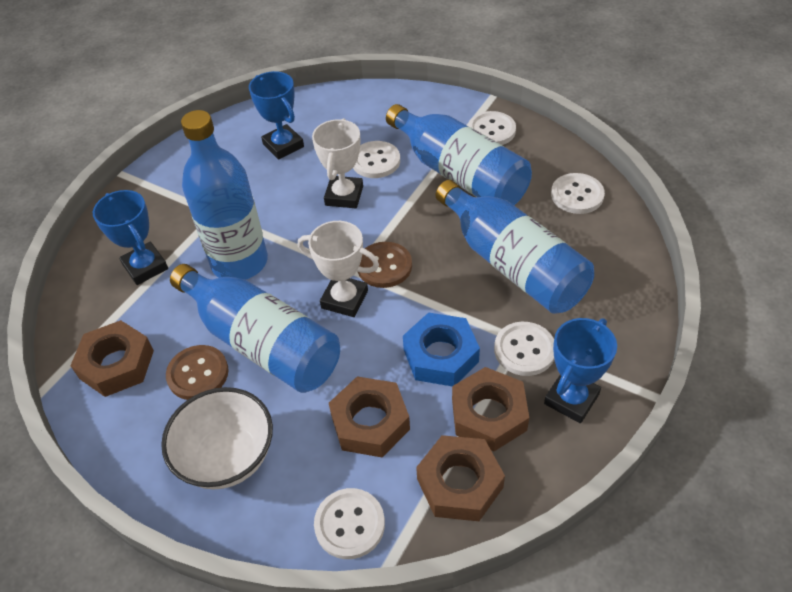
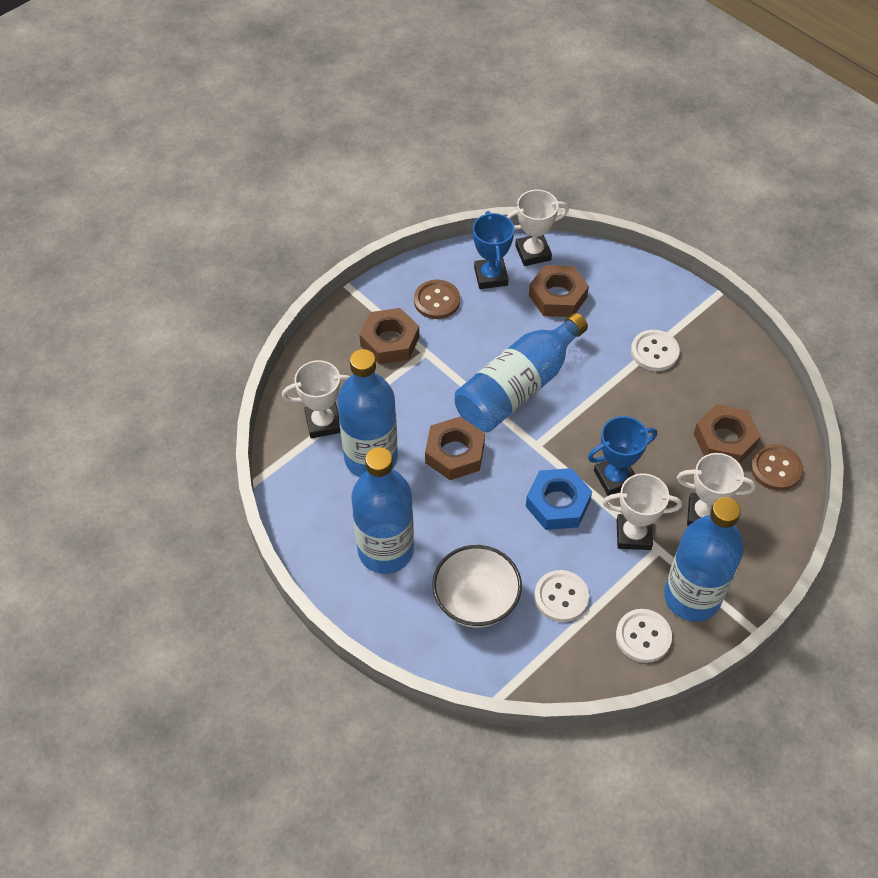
blue trophy: [93,190,168,285] [249,71,304,160] [544,318,617,423] = 3 -> [473,211,515,289] [588,416,657,496] = 2
white button: [314,488,385,559] [353,141,400,178] [468,111,516,145] [494,322,554,376] [551,173,605,214] = 5 -> [534,570,589,622] [616,609,672,663] [631,330,680,371] = 3
white trophy: [298,221,379,317] [312,118,363,208] = 2 -> [282,360,350,438] [507,190,569,266] [603,473,682,550] [677,453,756,526] = 4

